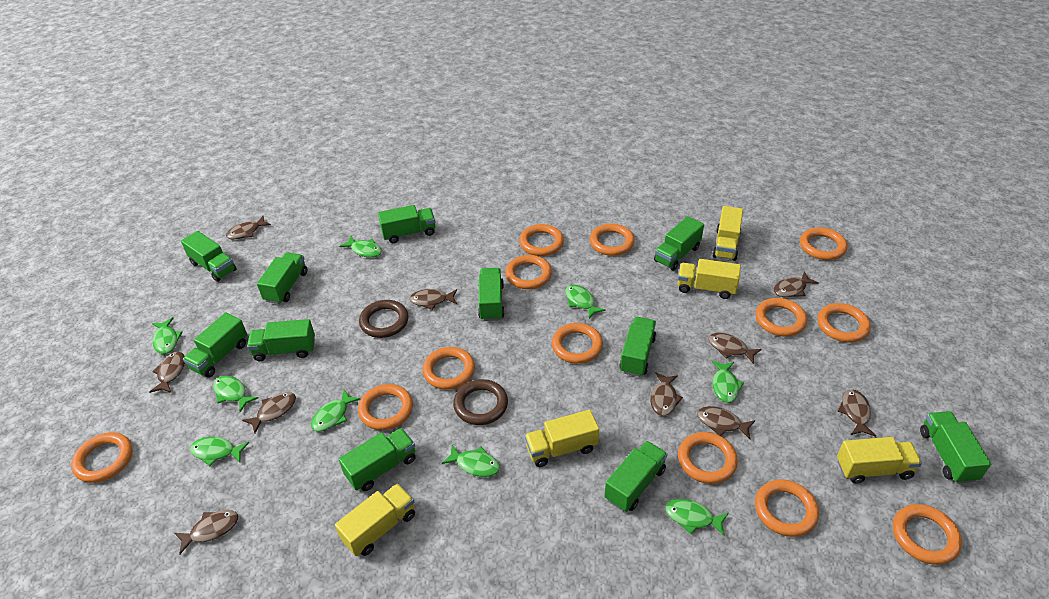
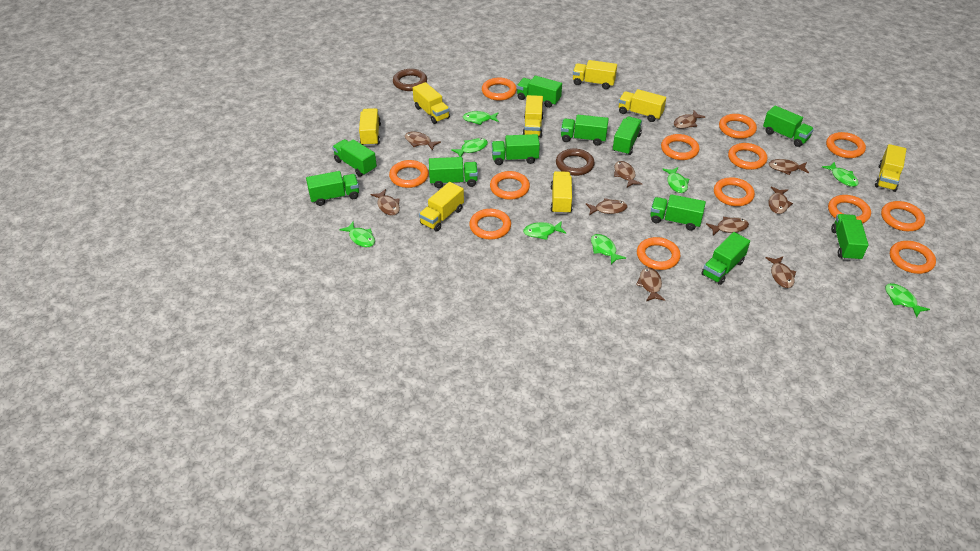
green fish: [152,317,183,354] [190,437,249,466] [213,375,258,412] [311,390,361,432] [339,236,382,258] [441,445,500,477] [565,285,606,319] [665,499,729,537] [711,361,744,403] = 9 -> [339,222,375,247] [451,138,488,157] [463,111,499,125] [523,221,566,240] [591,234,626,265] [662,167,689,193] [822,162,859,187] [885,283,930,317] = 8
yellow truck: [335,483,415,556] [525,410,599,467] [677,259,741,299] [712,206,743,261] [837,437,922,484] = 5 -> [359,108,381,146] [413,82,450,124] [419,182,464,232] [523,95,544,138] [550,171,572,214] [573,60,617,90] [619,89,666,122] [875,144,906,192] = 8

